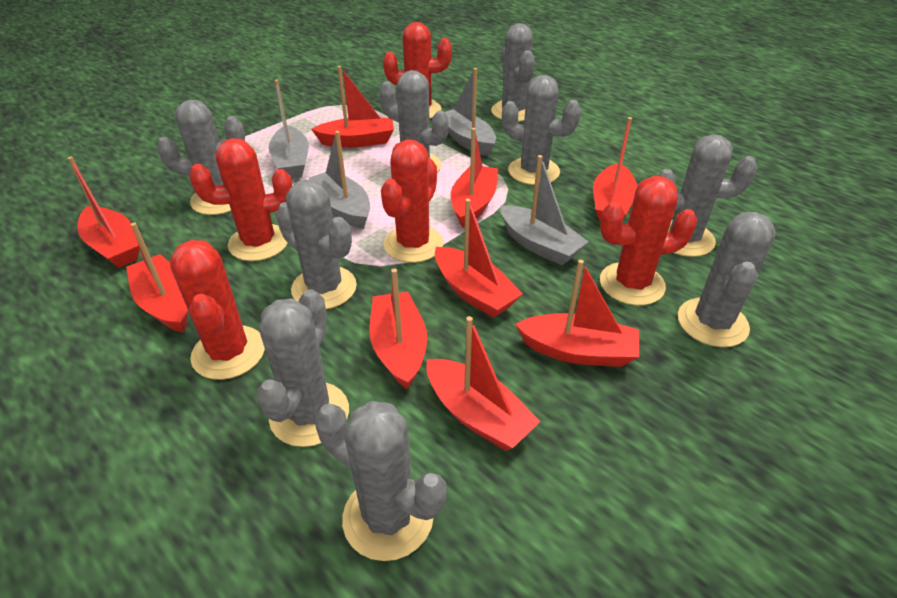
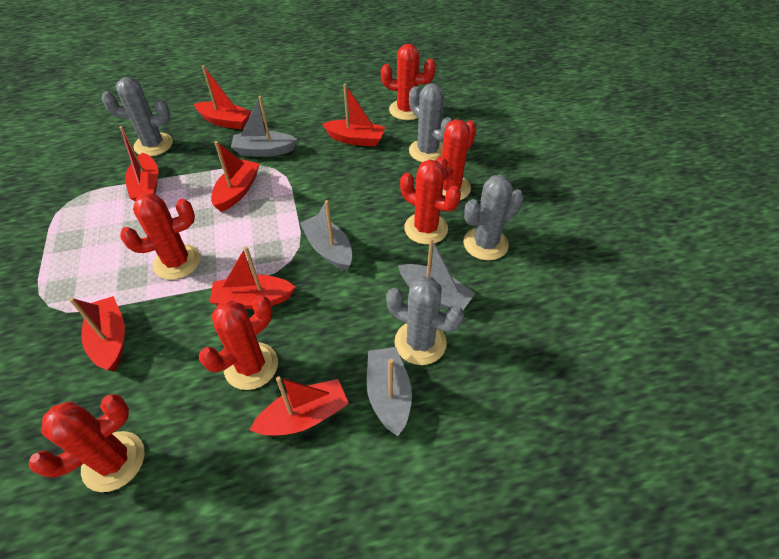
grey cactus: [157,99,245,215] [257,289,349,447] [276,179,357,309] [315,401,447,561] [379,70,449,173] [491,23,535,122] [502,75,581,185] [657,134,758,257] [678,212,776,347] = 9 -> [102,77,173,156] [386,276,464,365] [409,83,452,162] [463,175,524,261] = 4
red boat: [68,157,140,268] [126,222,189,333] [311,66,394,148] [369,268,427,389] [426,316,541,451] [435,199,523,318] [451,128,498,228] [515,259,639,367] [593,117,637,222] = 9 -> [69,296,125,372] [119,126,159,201] [194,66,252,129] [210,246,295,309] [211,141,260,212] [250,376,349,436] [323,84,385,147] = 7
red cactus: [170,240,265,380] [189,138,292,261] [381,140,443,263] [383,22,452,119] [600,176,697,306] = 5 -> [29,394,145,492] [120,193,201,280] [199,295,278,390] [381,44,436,120] [400,159,461,244] [436,119,476,200] = 6

